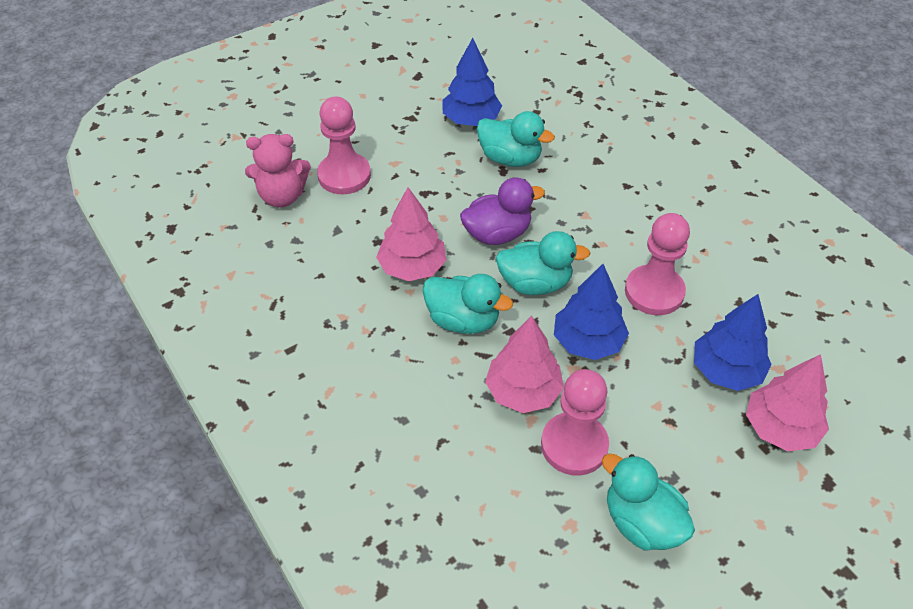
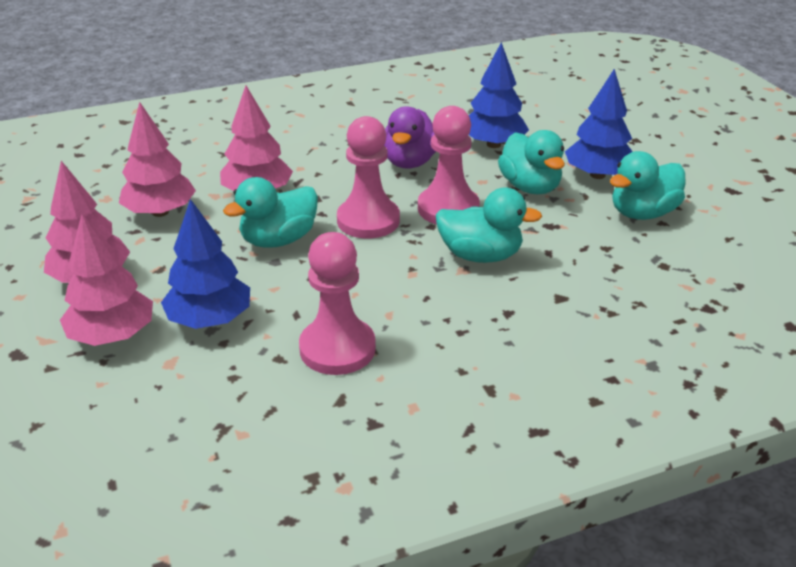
pink teddy bear: [245,134,311,207] = 1 -> none = 0
pink tree: [376,187,446,281] [485,316,564,413] [746,354,829,451] = 3 -> [44,161,130,283] [60,214,153,346] [119,102,196,217] [220,86,293,191] = 4

